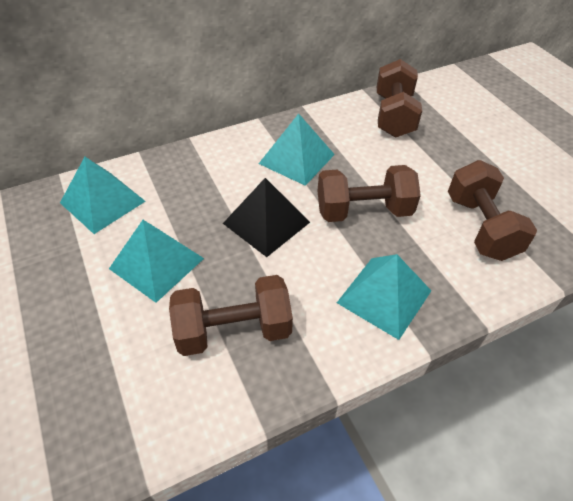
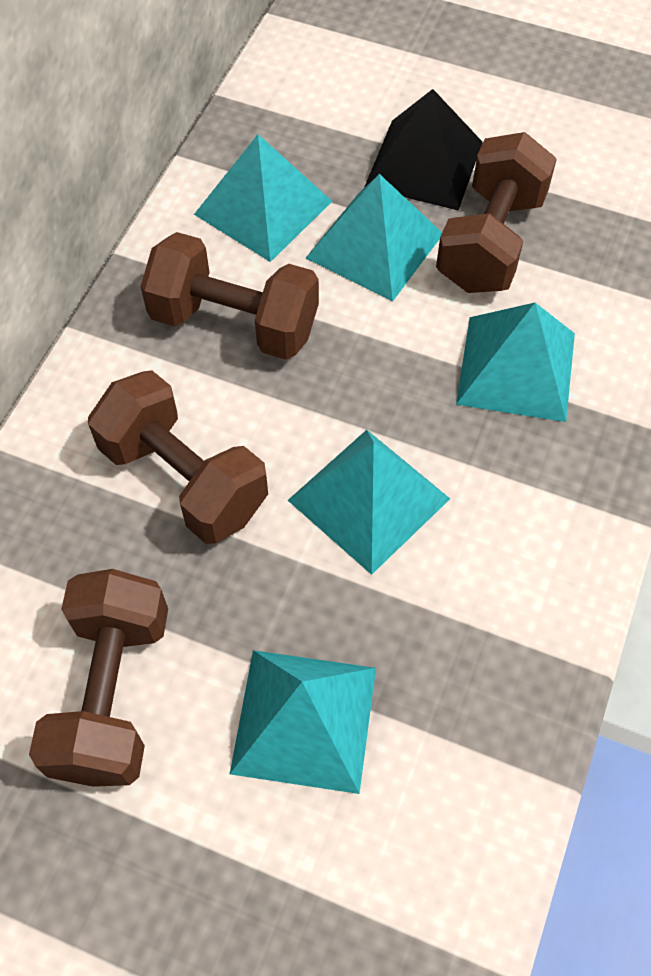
turquoise pyramid: [60,157,146,234] [109,220,204,303] [259,114,335,186] [337,254,431,340] = 4 -> [194,134,332,262] [230,650,376,794] [288,430,450,575] [306,174,442,302] [456,303,575,422] = 5

